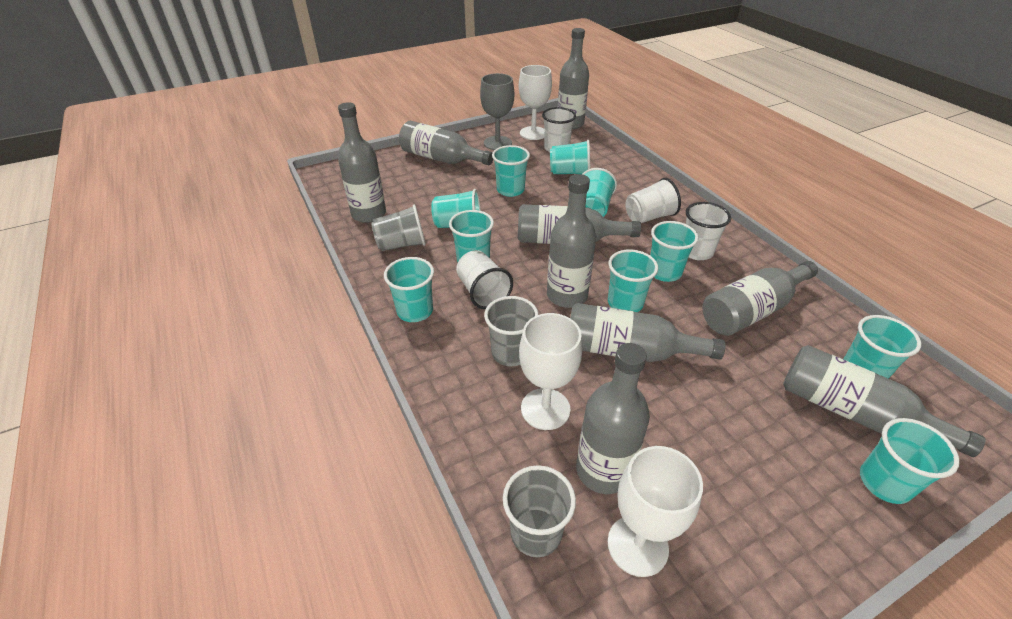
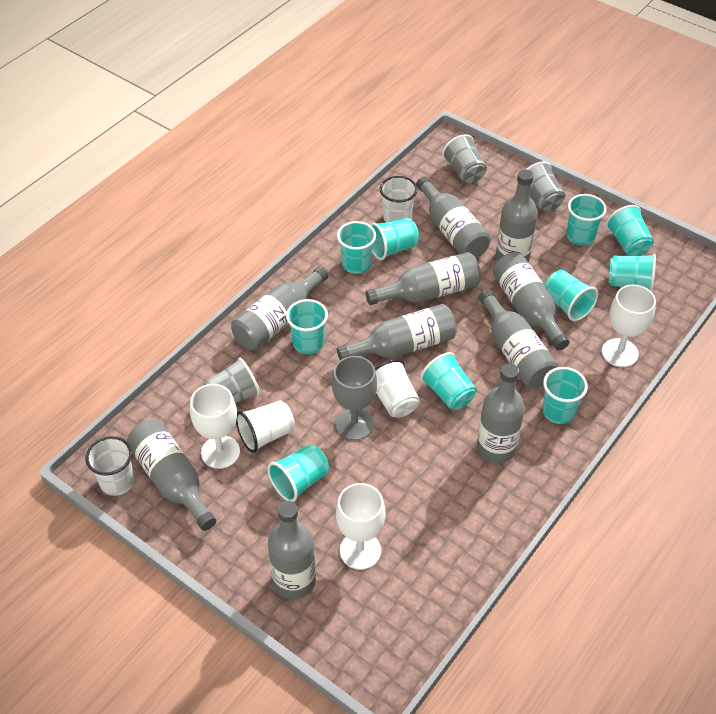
grey bottle: [338,102,386,223] [399,121,493,165] [518,204,641,244] [547,174,596,308] [558,28,589,129] [570,303,725,362] [576,343,650,494] [702,261,818,336] [783,345,986,457] = 9 -> [127,420,216,531] [231,266,328,350] [268,501,316,599] [337,304,457,360] [366,252,481,305] [416,176,491,258] [477,363,525,463] [479,289,558,388] [493,252,570,350] [496,169,538,262] = 10

